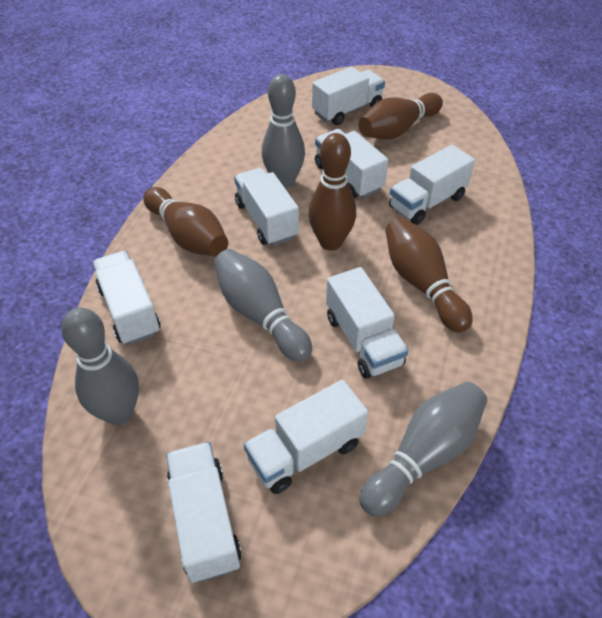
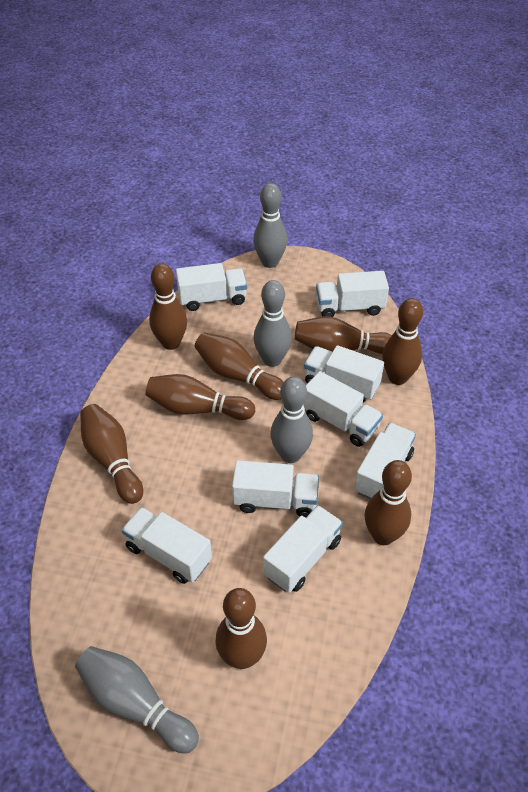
brown bowling pin: [143,187,228,257] [308,133,356,251] [358,93,443,139] [385,217,473,333] = 4 -> [80,404,143,504] [146,374,255,420] [149,264,187,350] [195,332,283,400] [216,588,267,669] [295,316,392,354] [365,460,412,545] [382,298,423,385] = 8

